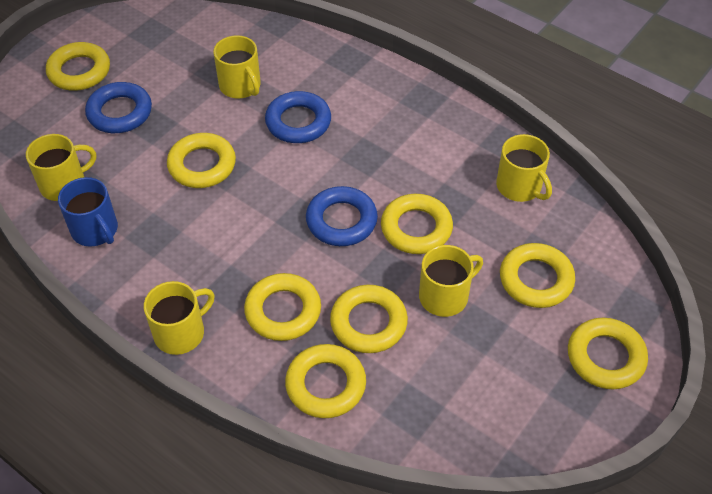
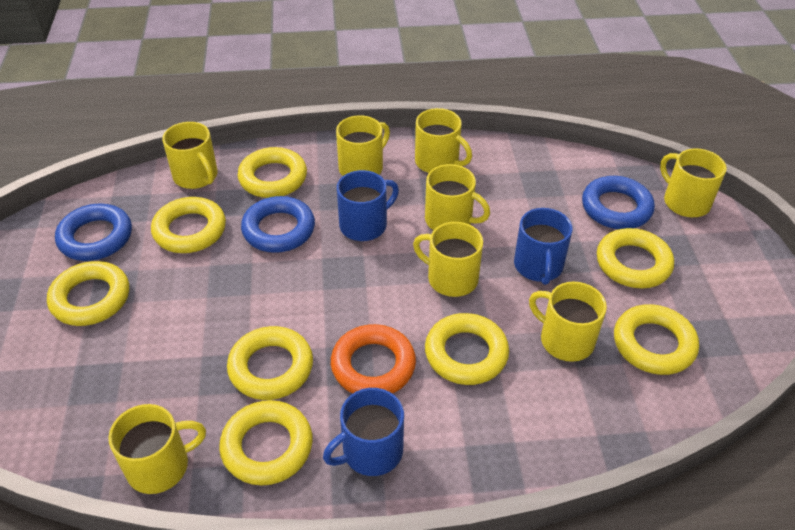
blue mug: [58,177,118,247] = 1 -> [323,388,404,476] [337,170,399,241] [514,208,573,285] = 3
orange ring: none = 0 -> [331,324,416,394] = 1
yellow mug: [26,134,96,201] [144,281,215,355] [214,35,261,99] [419,245,483,317] [496,134,552,202] = 5 -> [108,404,206,494] [162,122,218,189] [336,115,390,176] [413,222,483,297] [415,108,472,173] [425,164,490,230] [529,282,607,362] [660,148,727,217] = 8

